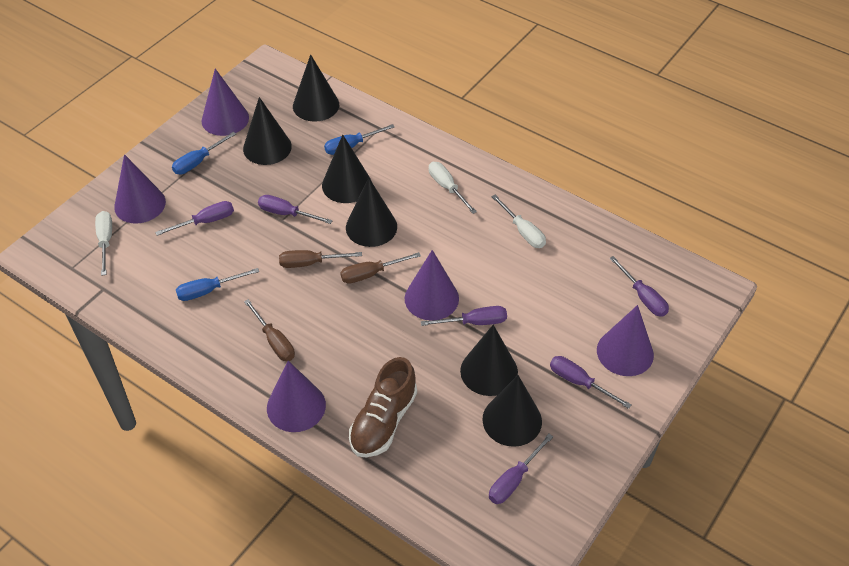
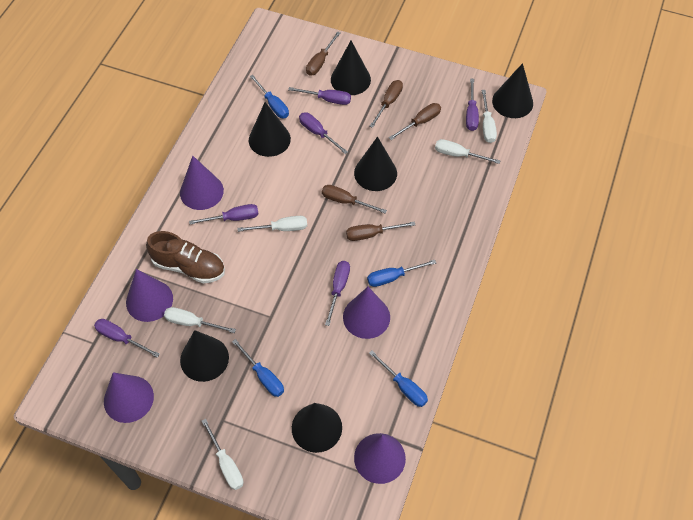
blue screwdriver: [172,132,236,174] [176,268,259,301] [324,124,394,155] = 3 -> [232,339,284,397] [250,75,289,118] [367,260,436,287] [369,350,428,407] = 4
brown screwdriver: [244,299,295,361] [279,250,362,268] [340,252,421,284] = 3 -> [306,31,340,75] [322,185,387,214] [346,221,415,241] [369,80,403,128] [389,103,441,140] = 5
white screwdriver: [95,211,112,276] [429,162,477,214] [491,195,546,248] = 3 -> [164,307,236,333] [202,419,243,490] [237,216,307,232] [435,139,500,164] [482,90,497,143] = 5

